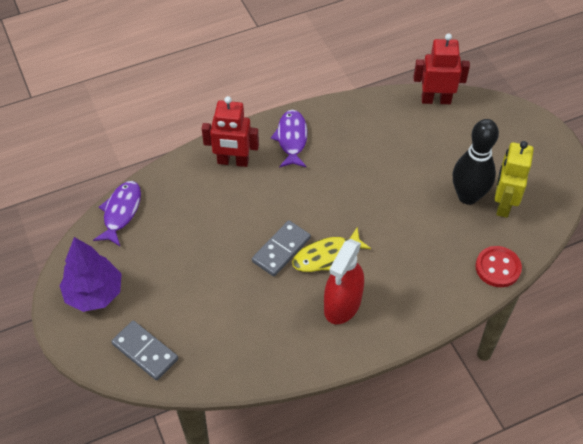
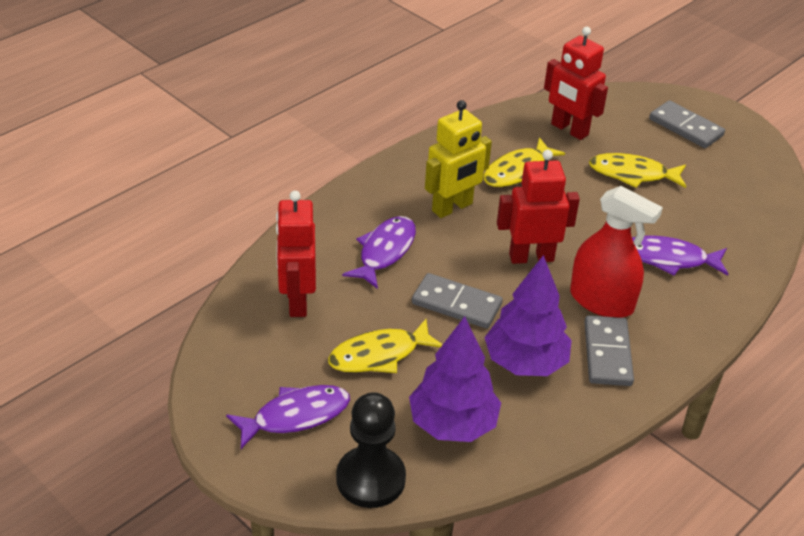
black bowling pin: [453,119,499,205] = 1 -> none = 0
black pawn: none = 0 -> [336,392,406,508] = 1
grey domino: [111,320,178,380] [252,220,311,276] = 2 -> [412,273,503,329] [584,315,634,386] [649,100,725,148] = 3
purple fish: [93,181,141,246] [271,110,308,168] = 2 -> [226,385,350,449] [342,216,416,289] [632,235,728,276] = 3
purple tree: [59,237,122,312] = 1 -> [409,316,501,442] [484,255,572,376] = 2
red button: [475,246,522,287] = 1 -> none = 0
red robot: [202,96,259,167] [414,33,470,104] = 2 -> [276,191,316,317] [497,150,580,264] [544,27,608,140] = 3
yellow fish: [292,227,371,272] = 1 -> [328,319,443,373] [484,137,565,187] [589,153,686,188] = 3

